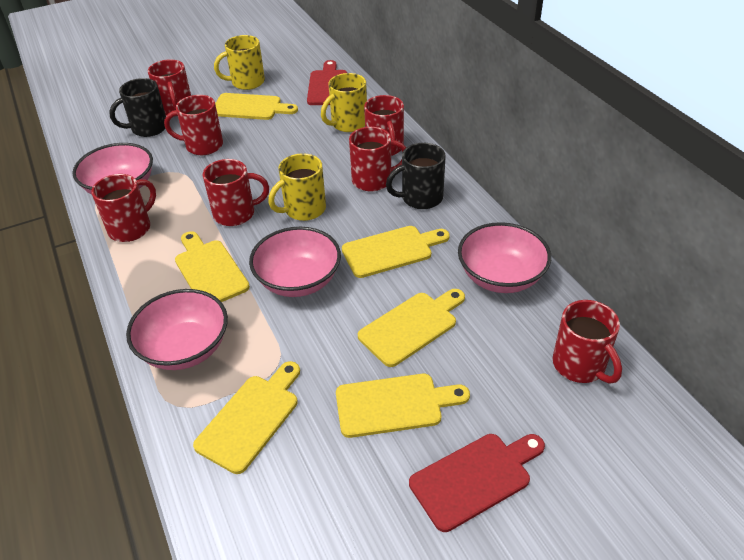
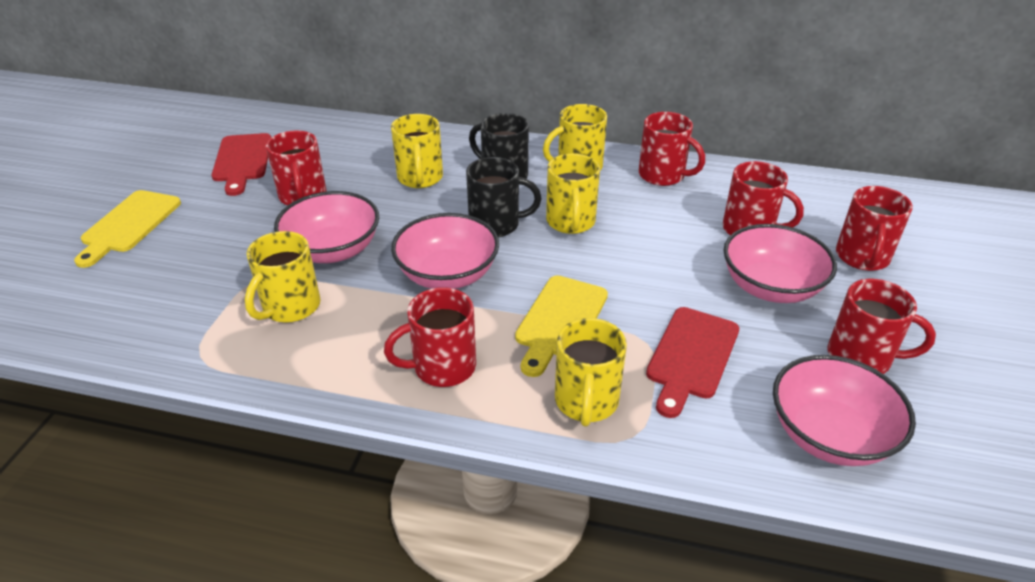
red mug: [91,174,156,242] [148,59,191,116] [164,95,223,155] [203,159,269,226] [349,127,406,192] [364,95,404,156] [553,300,622,384] = 7 -> [266,130,326,205] [384,287,476,387] [639,112,705,186] [723,161,804,235] [827,279,936,374] [836,186,913,271] = 6
yellow cutting board: [175,231,250,302] [193,361,300,474] [215,93,298,120] [336,374,470,438] [342,226,450,278] [358,289,465,367] = 6 -> [74,190,181,268] [515,275,608,377] = 2
yellow mug: [214,35,265,90] [268,153,326,221] [321,73,367,132] = 3 -> [245,231,321,323] [391,114,443,188] [543,104,607,170] [546,154,600,234] [555,318,627,427] = 5

